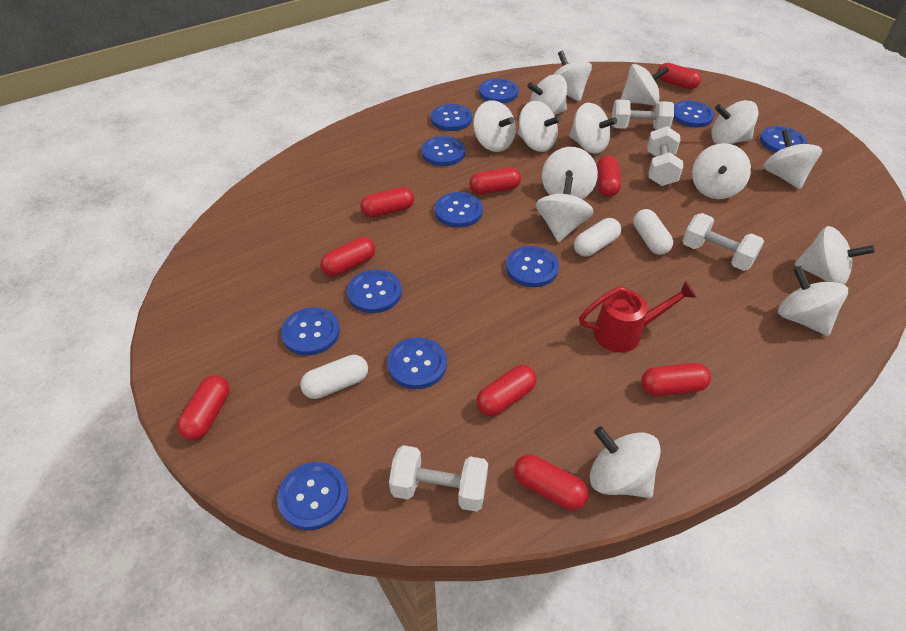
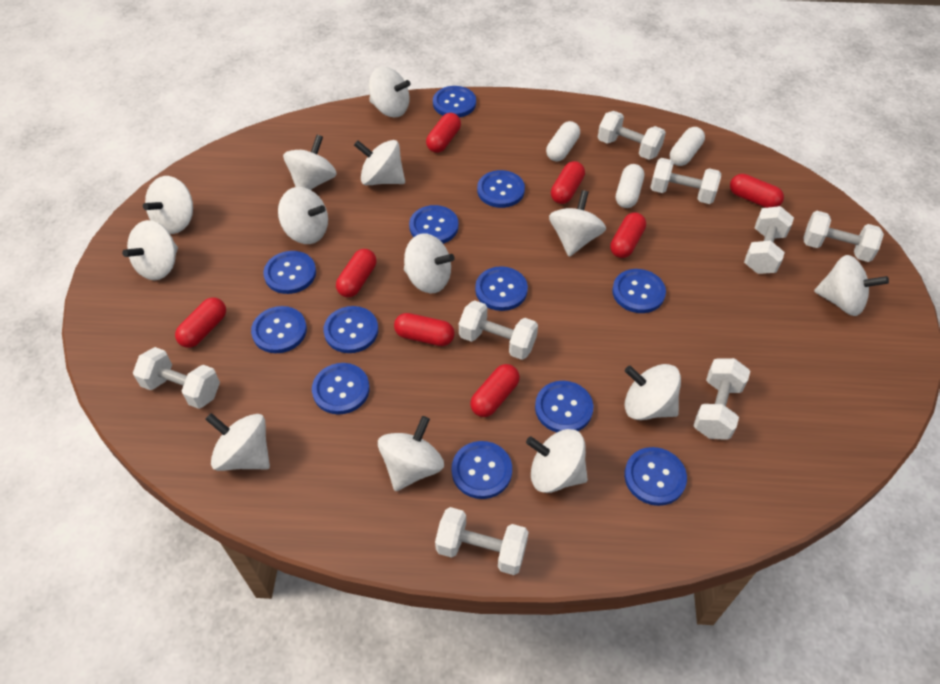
blue button: [277,462,348,530] [281,307,340,356] [347,269,402,313] [387,337,447,389] [422,136,465,166] [431,104,472,131] [435,192,483,228] [479,79,518,103] [506,246,559,287] [673,101,714,127] [760,126,807,153] = 11 -> [251,306,307,353] [263,251,316,294] [312,363,370,415] [324,306,378,353] [409,205,459,244] [433,86,476,117] [451,441,512,499] [475,266,528,311] [477,170,525,208] [535,381,593,432] [612,269,666,313] [624,447,687,506] = 12
red capsule: [177,375,230,440] [320,237,375,276] [361,187,414,218] [469,167,521,195] [476,365,537,416] [514,454,588,510] [597,156,621,197] [641,363,711,396] [657,63,701,89] = 9 -> [175,297,226,348] [336,249,376,297] [394,313,455,346] [426,113,461,153] [470,364,520,417] [551,161,585,204] [610,212,646,258] [730,174,784,208] = 8
red watering can: [579,281,697,353] = 1 -> none = 0
white dumbbell: [389,445,488,512] [612,100,674,130] [647,126,683,186] [683,213,764,271] = 4 -> [133,347,220,409] [435,507,529,575] [459,301,538,360] [598,111,666,160] [650,158,721,204] [693,358,750,440] [744,206,794,274] [803,211,884,262] = 8
white spinning top: [473,100,516,152] [518,101,561,152] [527,74,567,115] [536,176,594,242] [542,147,598,199] [554,51,592,101] [569,103,617,154] [590,426,661,498] [620,64,669,105] [692,143,751,199] [711,100,759,144] [763,129,822,189] [778,266,848,336] [795,226,875,284] = 14 -> [122,220,178,280] [143,176,193,234] [205,413,270,471] [278,187,328,244] [283,135,337,190] [354,140,405,185] [368,66,411,117] [378,416,444,491] [404,233,455,293] [526,429,588,493] [549,190,606,257] [624,364,681,420] [814,255,889,316] = 13

